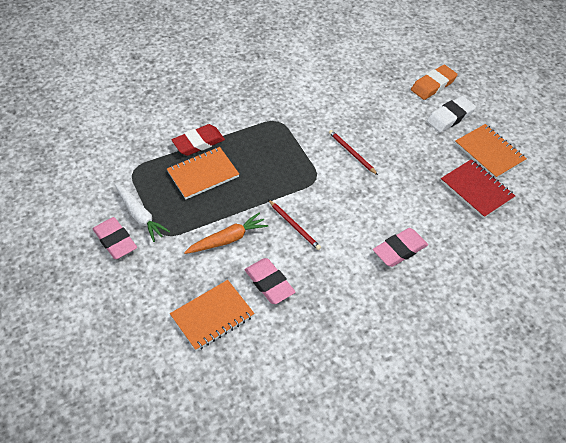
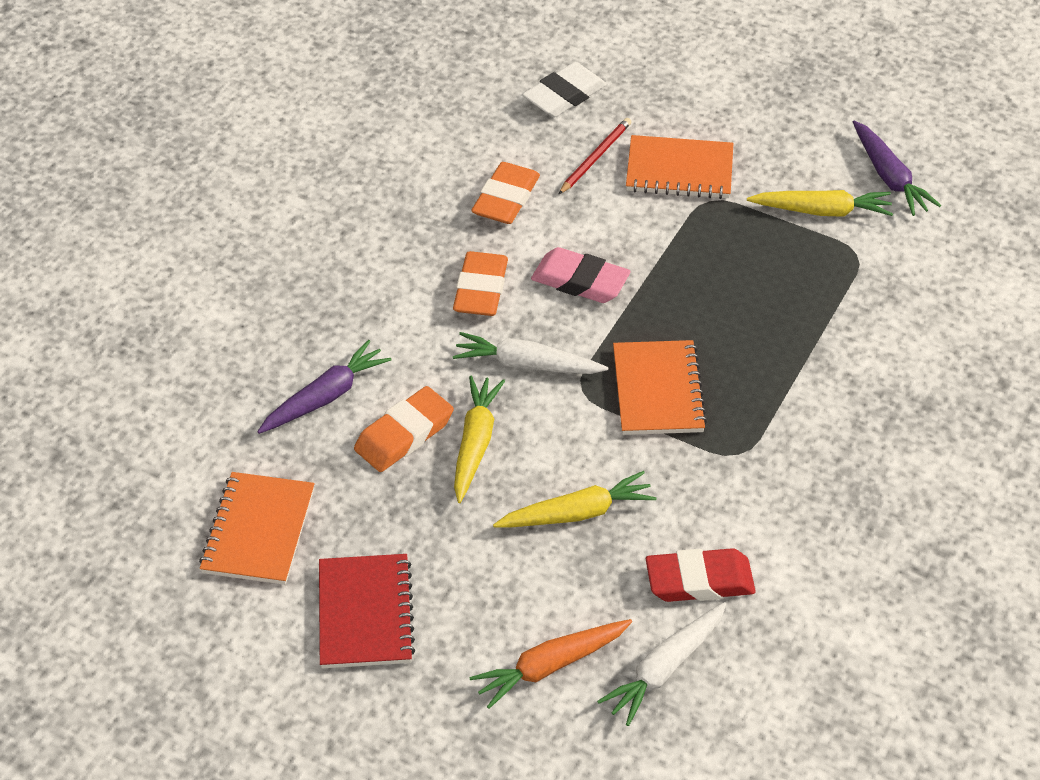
orange eraser: [411,65,458,100] = 1 -> [354,386,454,472] [453,251,508,316] [471,162,540,224] = 3
pink eraser: [92,217,137,259] [245,258,295,304] [373,228,428,267] = 3 -> [531,247,631,303] = 1
purple carrot: none = 0 -> [257,340,391,434] [853,120,941,216] = 2
red pencil: [268,200,321,250] [329,130,378,175] = 2 -> [558,118,631,195] = 1
white carrot: [115,184,170,242] = 1 -> [453,332,608,374] [597,602,726,726] = 2
yellow carrot: none = 0 -> [454,376,505,503] [493,471,656,528] [747,190,893,217] = 3

